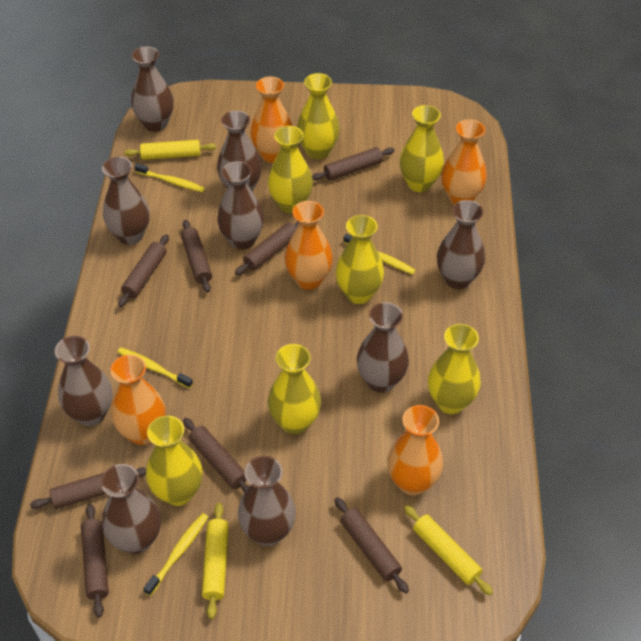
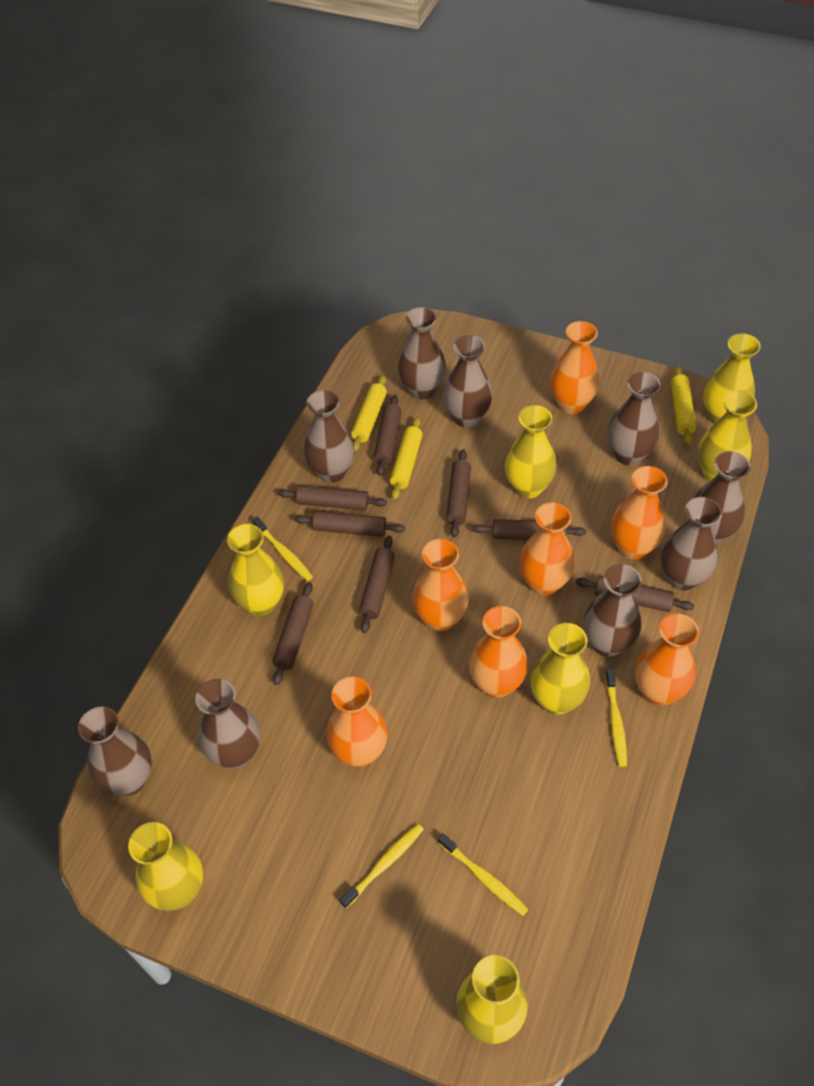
orange vase: [110,355,166,445] [250,76,292,163] [285,201,333,290] [387,405,443,496] [441,119,487,205] = 5 -> [326,677,388,767] [412,539,469,632] [469,606,528,698] [519,502,575,596] [550,321,599,414] [611,466,668,560] [635,613,699,706] = 7

